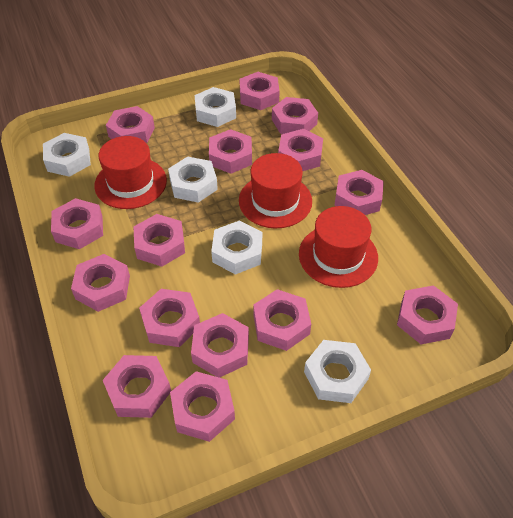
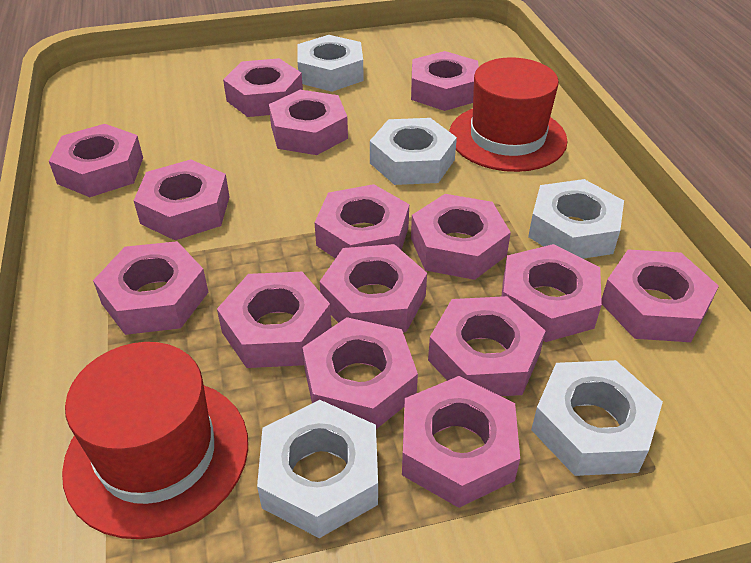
red hat: [94,136,167,209] [239,153,312,228] [299,206,378,288] = 3 -> [62,342,248,539] [449,57,568,172] = 2

